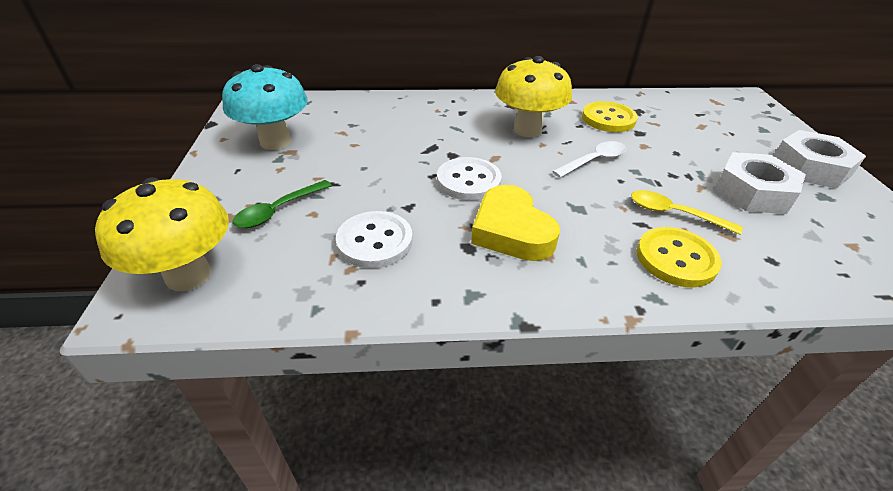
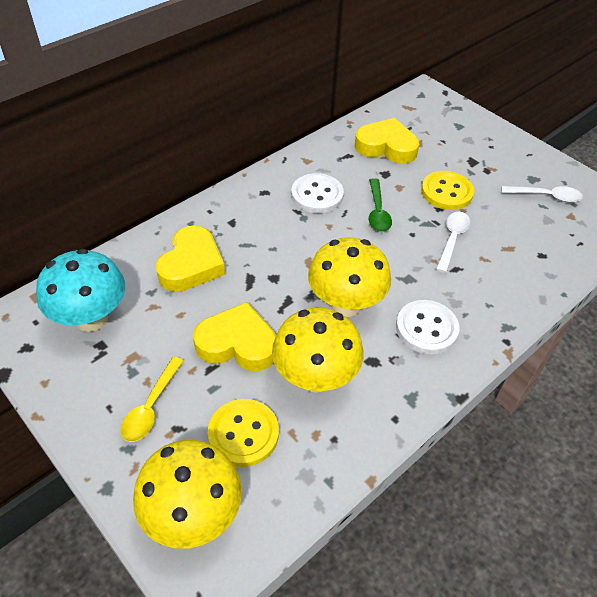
white nut: [714,152,806,214] [774,130,866,189] = 2 -> none = 0
white spoon: [552,141,627,178] = 1 -> [436,212,471,273] [501,186,583,203] = 2
yellow heart: [471,185,560,261] = 1 -> [156,225,225,292] [193,302,276,371] [354,118,419,164] = 3
yellow mushroom: [95,177,229,291] [495,56,572,137] = 2 -> [133,440,242,549] [272,308,363,393] [308,237,391,317] = 3

